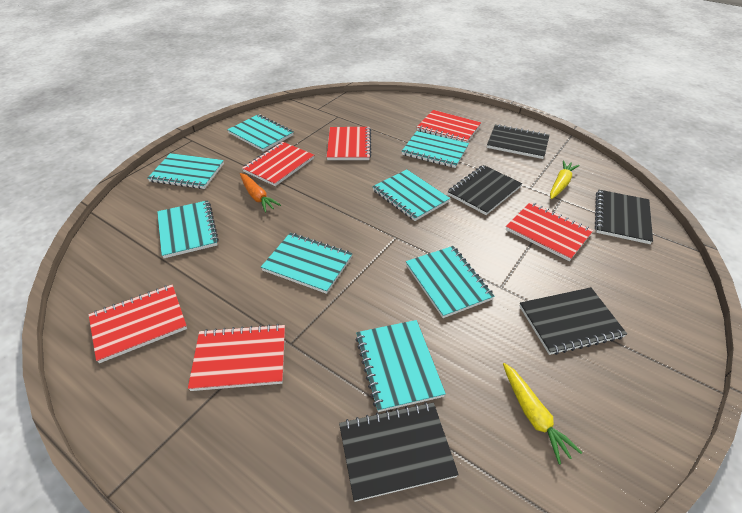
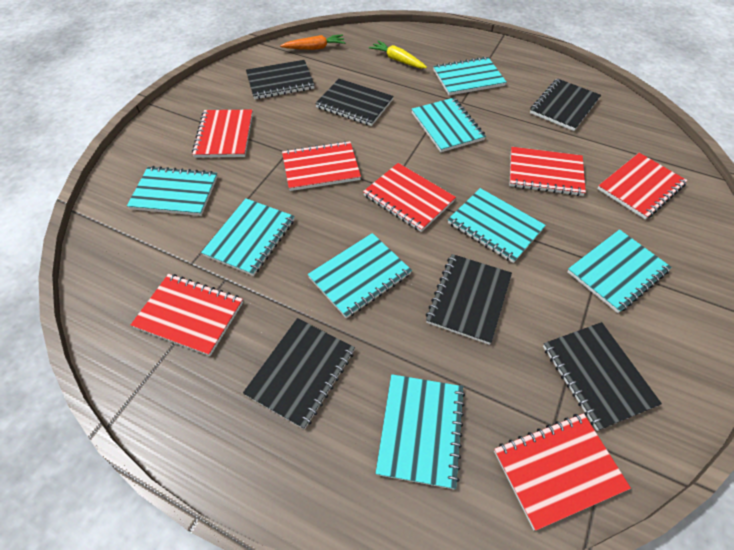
black notebook: [339,402,459,502] [447,165,522,215] [487,124,549,159] [519,287,627,355] [595,190,653,244] = 5 -> [243,318,355,430] [246,60,315,99] [315,79,394,126] [426,254,512,345] [530,78,601,131] [543,322,662,431] = 6
red notebook: [89,285,187,363] [188,324,285,391] [242,142,314,186] [327,127,371,160] [417,110,481,143] [506,202,593,261] = 6 -> [131,274,243,356] [192,110,253,158] [282,141,361,191] [363,163,456,232] [494,413,631,531] [510,147,586,196] [598,153,688,219] = 7
yellow carrot: [503,363,582,464] [550,160,579,199] = 2 -> [369,41,427,68] = 1

